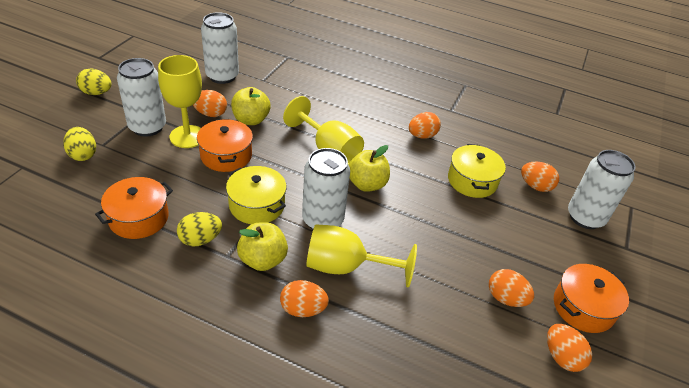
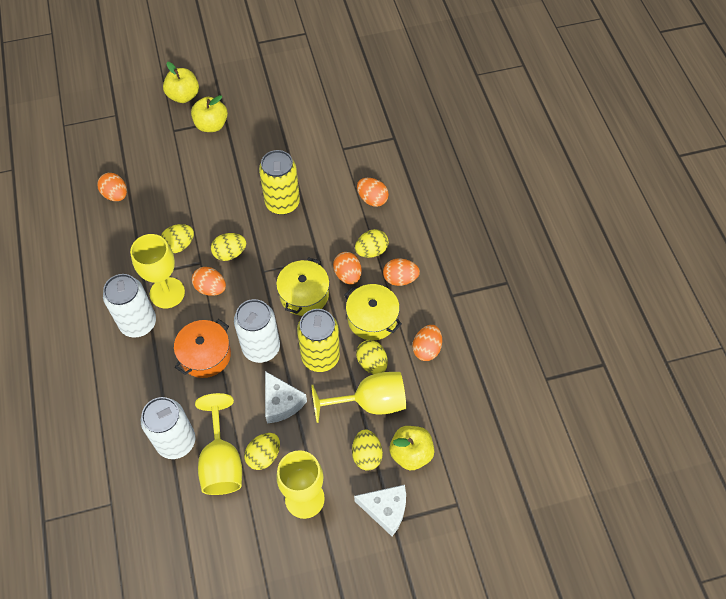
orange pot: [95,177,173,239] [197,119,253,172] [554,264,629,333] = 3 -> [174,319,231,378] = 1
white can: [117,58,166,137] [201,12,239,84] [302,148,350,229] [568,150,636,229] = 4 -> [103,274,156,338] [141,397,195,459] [234,299,280,363] = 3
white cheese: none = 0 -> [265,371,307,424] [354,485,406,536] = 2
yellow can: none = 0 -> [259,150,300,215] [297,309,340,372] = 2
yellow egg: [63,127,96,161] [76,68,111,95] [177,212,222,246] = 3 -> [161,224,194,253] [211,233,246,261] [244,433,280,470] [352,429,383,471] [355,229,389,258] [356,340,388,374] = 6
yellow goblet: [158,55,202,148] [283,96,364,165] [306,224,417,288] = 3 -> [130,234,185,308] [195,393,242,495] [276,450,325,519] [311,372,406,423] = 4

